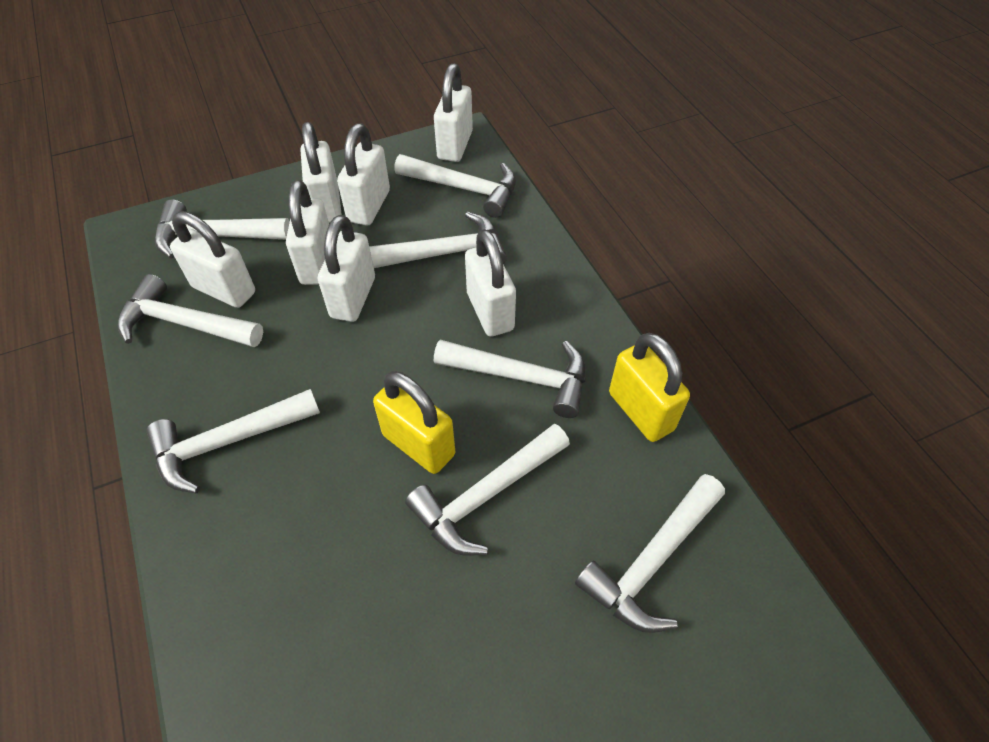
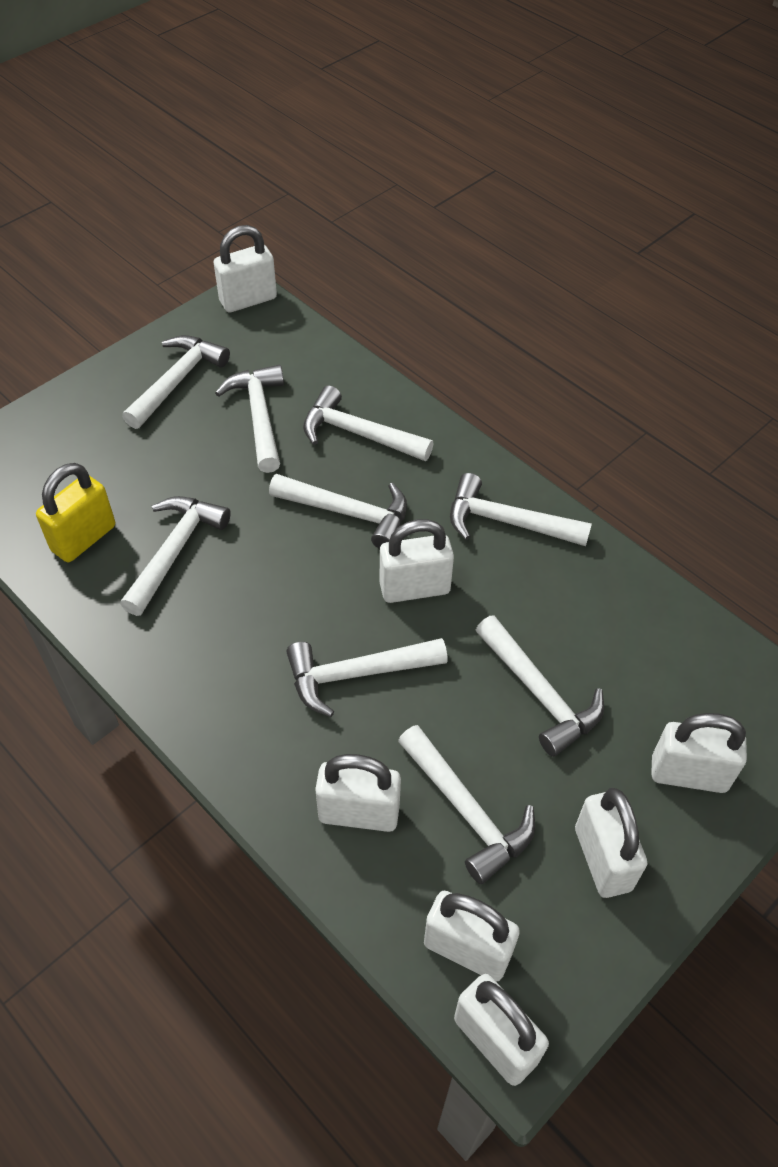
white hammer: [118,274,263,347] [146,389,320,493] [155,199,290,259] [369,212,507,268] [394,154,516,218] [405,424,570,556] [434,340,586,418] [575,474,725,633] = 8 -> [120,496,231,616] [122,335,230,429] [215,365,284,473] [269,474,407,549] [286,638,448,717] [303,385,434,461] [398,725,535,884] [450,473,592,546] [476,615,604,757] = 9
yellow padlock: [373,371,455,474] [609,333,690,442] = 2 -> [36,463,115,562] = 1

